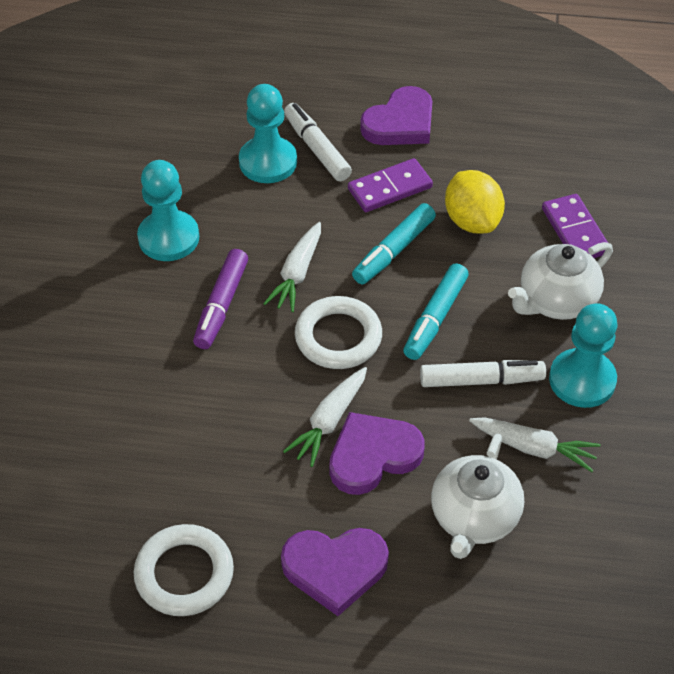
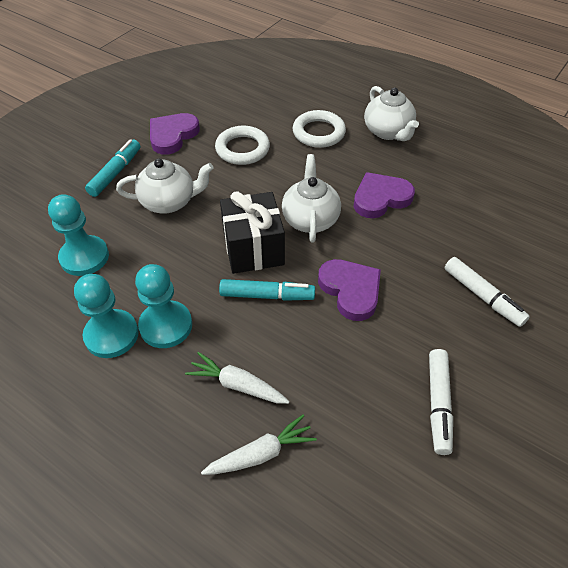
black gift: none = 0 -> [220,191,285,274] = 1
purple domino: [348,158,433,212] [542,194,608,258] = 2 -> none = 0
purple marker: [193,249,248,349] = 1 -> none = 0
white carrot: [263,222,321,312] [283,367,367,467] [469,417,601,472] = 3 -> [185,352,290,404] [201,414,317,475] = 2
white teapot: [431,433,524,559] [508,242,613,320] = 2 -> [116,158,214,213] [282,154,341,243] [364,86,419,141] = 3
yellow lemon: [445,170,505,234] = 1 -> none = 0

